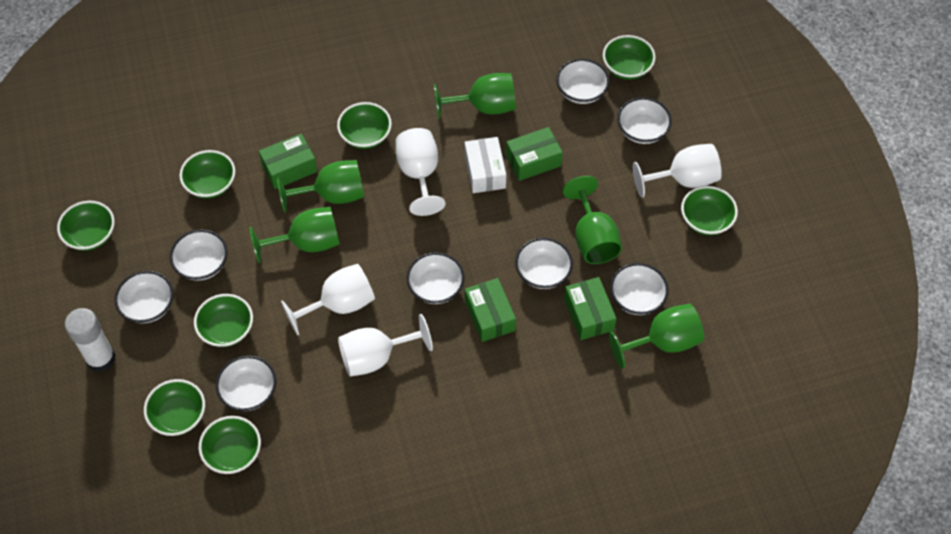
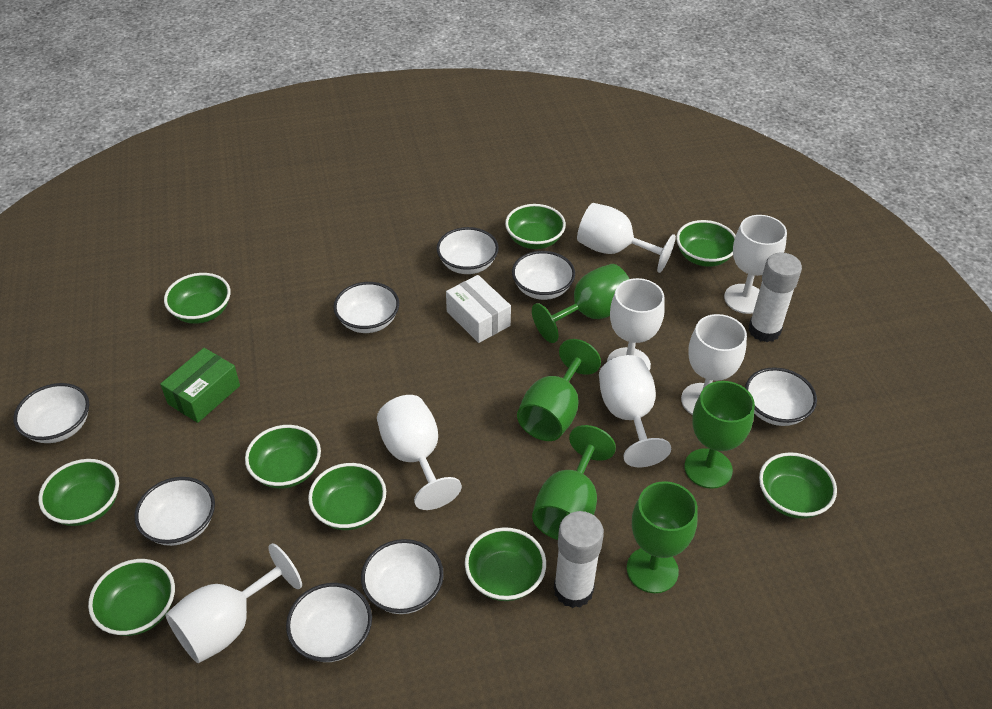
green bowl: [57,201,115,251] [144,379,205,436] [179,150,235,198] [194,294,253,347] [199,416,261,474] [337,102,392,149] [603,35,656,80] [681,186,738,235] = 8 -> [38,459,119,526] [88,559,175,636] [164,273,231,324] [245,425,321,489] [308,463,386,530] [465,527,546,601] [505,204,566,249] [676,220,736,267] [759,452,837,519] = 9
green box: [259,134,317,189] [465,278,516,342] [506,127,563,181] [564,277,617,340] = 4 -> [160,348,240,423] = 1
white glue stick: [65,308,116,372] = 1 -> [554,511,604,608] [748,252,802,342] = 2
white goblet: [281,264,375,336] [338,314,433,377] [396,128,446,216] [633,144,722,198] = 4 -> [165,543,302,663] [377,395,462,510] [577,203,676,273] [599,355,671,467] [607,278,665,371] [681,314,747,415] [724,215,787,314] = 7

